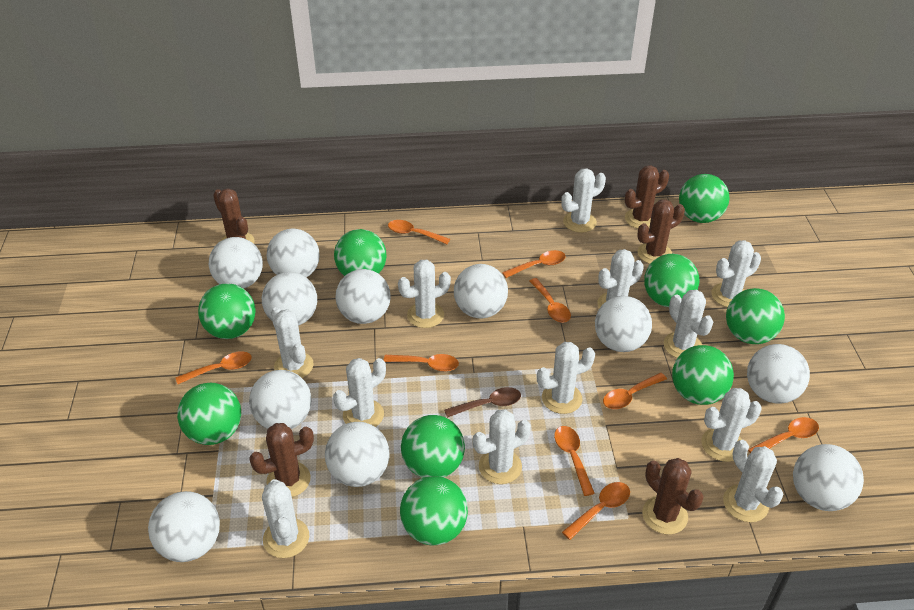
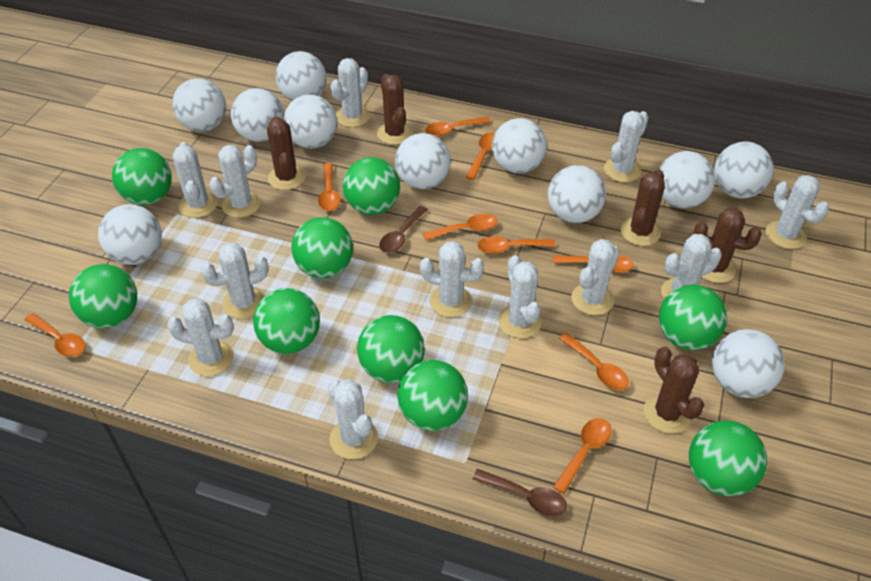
brown spoon: [444,387,521,418] = 1 -> [379,206,428,253] [473,469,567,517] = 2

